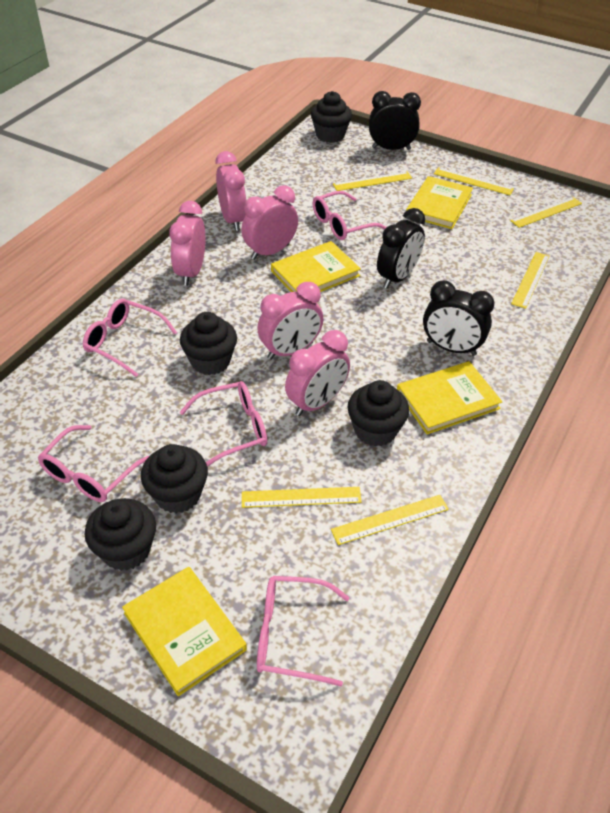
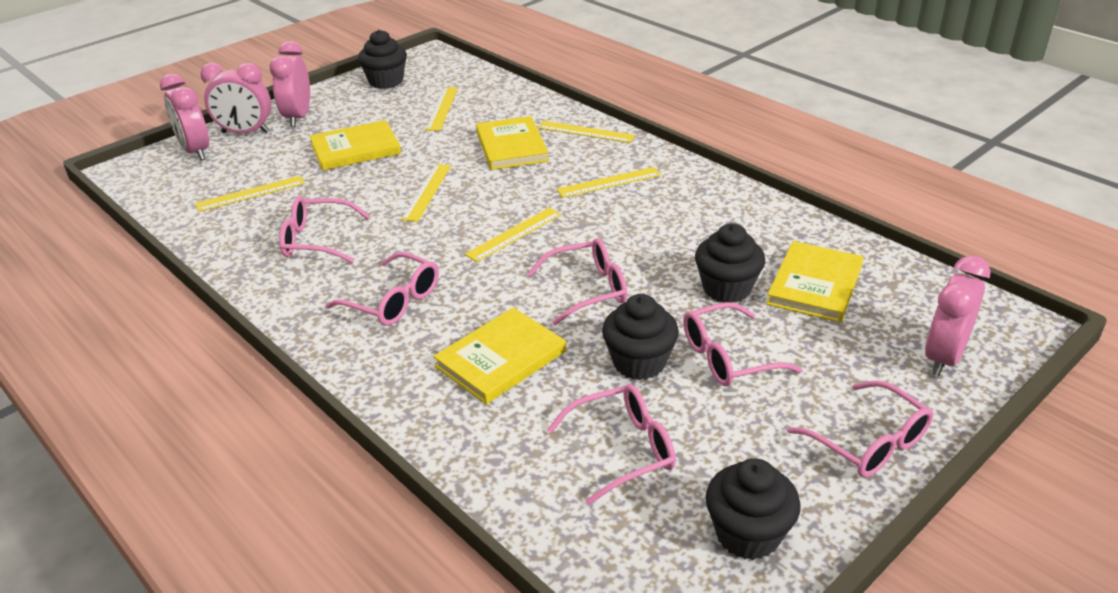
black clock: [369,91,421,150] [377,208,425,289] [423,280,495,356] = 3 -> none = 0
black cupcake: [84,498,156,571] [141,444,208,513] [180,312,237,375] [311,91,352,143] [347,380,409,447] = 5 -> [358,30,407,89] [602,294,679,380] [695,223,765,303] [706,458,801,560] = 4
pink clock: [169,201,205,286] [216,151,246,231] [241,185,298,260] [257,282,323,360] [285,330,350,416] = 5 -> [160,74,209,160] [200,63,271,133] [269,41,310,127] [925,255,991,376] = 4
pink glasses: [38,425,149,502] [83,299,177,377] [180,381,267,467] [257,576,350,686] [313,191,386,240] = 5 -> [279,196,370,263] [326,252,439,326] [527,238,627,325] [547,384,676,505] [683,302,802,386] [787,380,933,477] = 6

